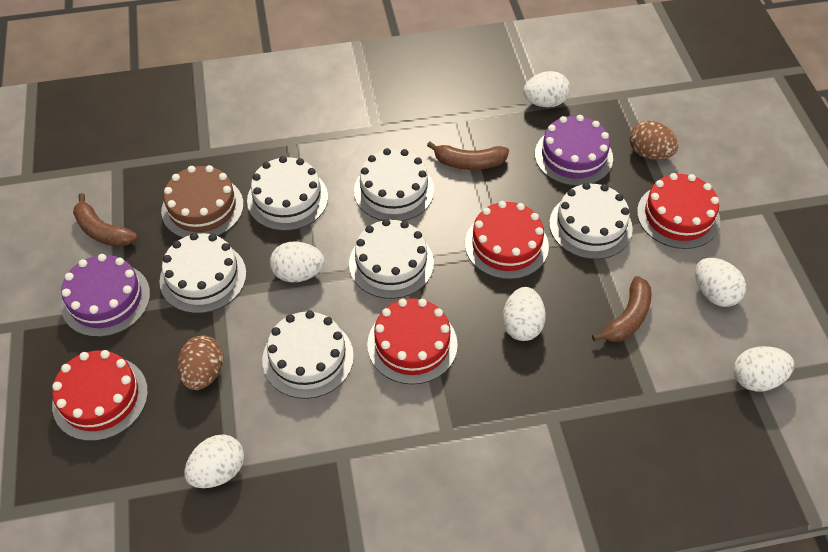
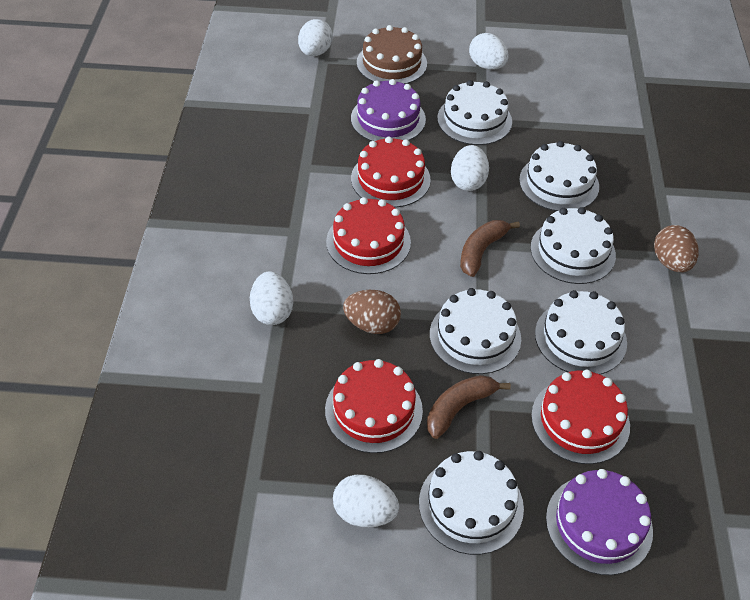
brown banana: [73,193,137,247] [427,142,509,170] [592,276,652,342] = 3 -> [427,375,511,439] [460,220,520,277] = 2
white egg: [184,434,244,488] [270,241,325,282] [503,287,546,341] [523,71,570,107] [695,258,746,307] [734,346,794,391] = 6 -> [250,271,293,325] [298,19,333,56] [333,475,399,528] [451,145,489,191] [469,33,508,70] = 5

